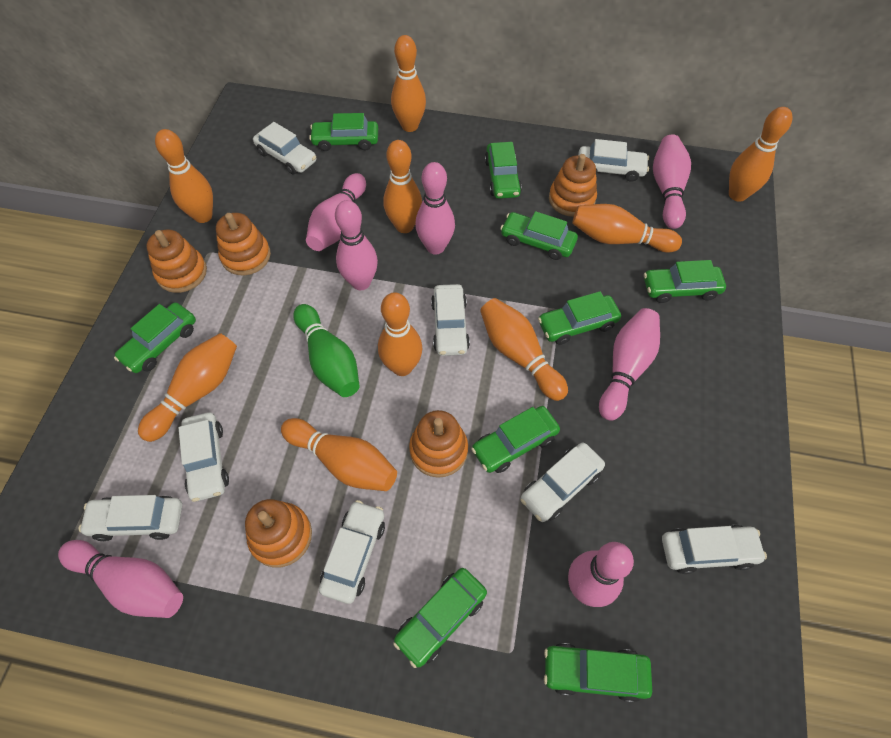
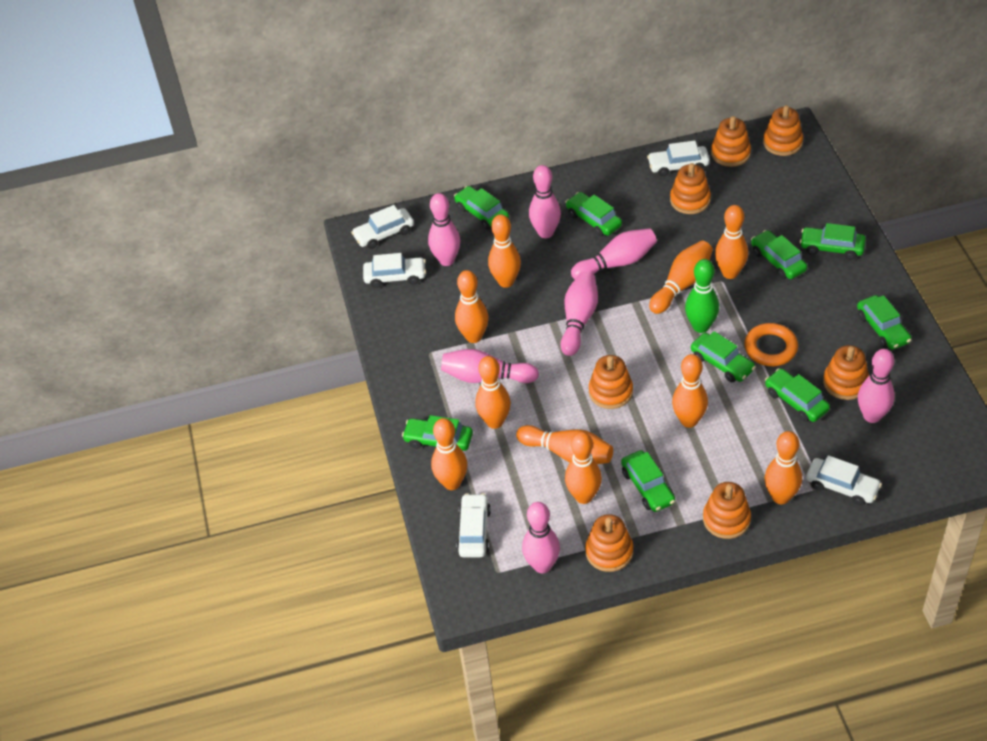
orange bowling pin: [138,333,237,442] [155,129,213,223] [281,418,397,491] [378,292,422,376] [384,140,422,233] [391,35,426,132] [480,298,568,401] [572,204,682,252] [729,107,792,202] = 9 -> [431,418,468,490] [455,270,489,343] [475,356,511,429] [488,214,521,288] [516,425,613,464] [565,431,602,504] [649,241,713,314] [672,354,708,428] [715,205,748,279] [765,431,802,504] = 10
orange ring: none = 0 -> [744,323,798,366] = 1
orange stacking toy: [146,229,207,293] [216,213,271,275] [245,499,312,568] [409,410,468,478] [549,154,597,217] = 5 -> [585,514,633,572] [589,355,633,409] [670,163,711,214] [703,482,751,539] [711,116,751,167] [763,105,803,156] [823,345,869,400] = 7
white car: [78,495,182,541] [179,412,229,502] [253,122,316,174] [319,500,385,604] [431,284,470,356] [520,443,605,522] [578,139,649,182] [662,525,767,574] = 8 -> [351,205,414,249] [363,253,426,288] [456,493,491,557] [647,141,710,176] [806,455,882,505] = 5

